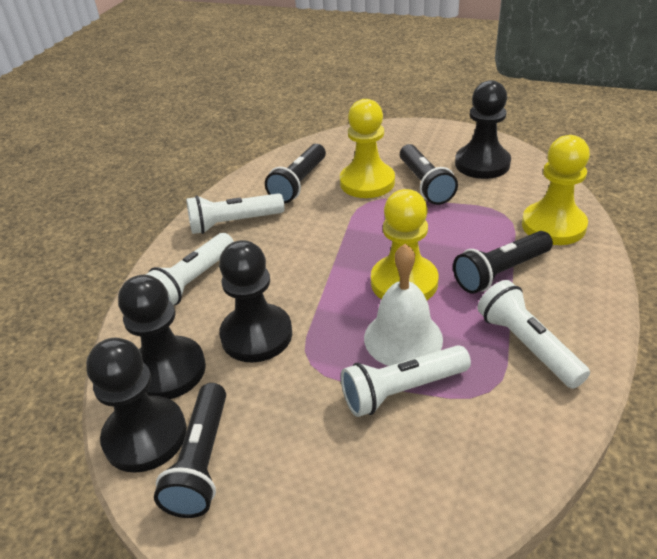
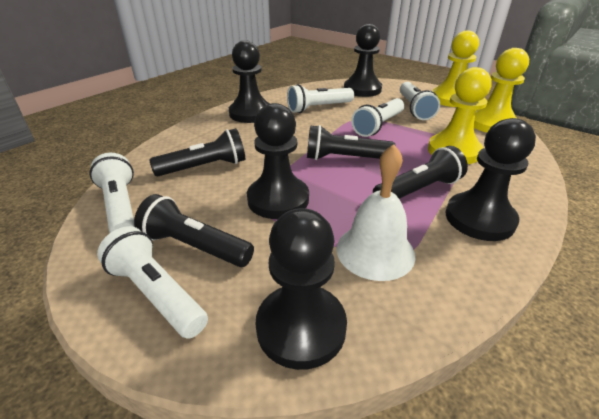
black pawn: [86,338,187,473] [118,275,206,399] [219,240,292,363] [455,80,511,179] = 4 -> [229,40,270,123] [247,103,309,219] [256,208,347,370] [344,24,382,97] [446,118,536,241] = 5
white flashlight: [146,233,234,306] [186,193,285,234] [341,345,471,417] [477,280,590,389] = 4 -> [89,153,135,233] [97,226,208,339] [287,84,354,113] [351,98,404,137] [400,82,440,120] = 5

